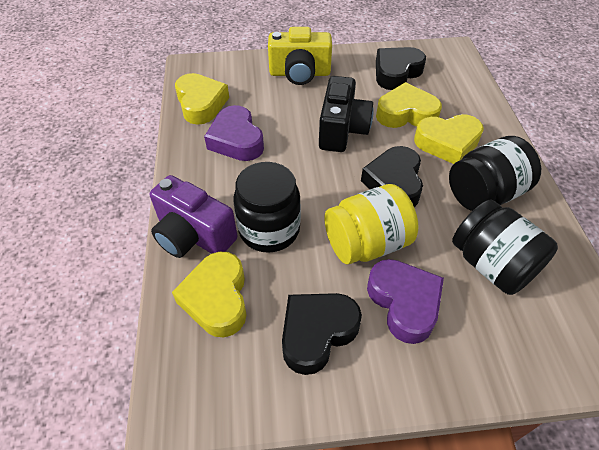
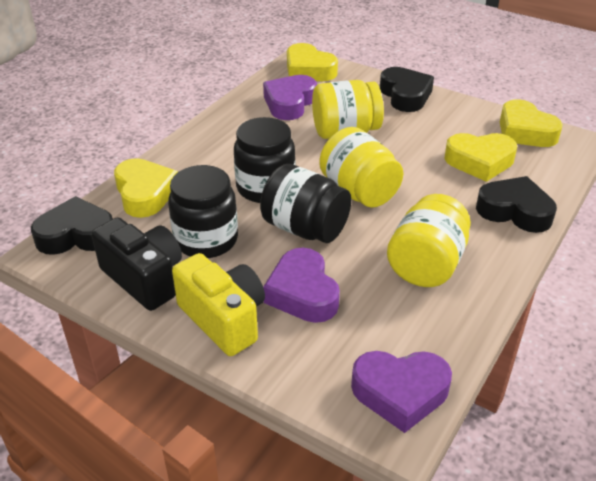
purple camera: [150,175,237,258] = 1 -> none = 0
purple heart: [204,105,264,161] [367,259,444,344] = 2 -> [263,75,317,120] [263,248,340,323] [351,351,452,433] = 3
yellow jar: [324,184,418,264] = 1 -> [312,80,384,139] [319,127,403,208] [387,194,471,287] = 3

